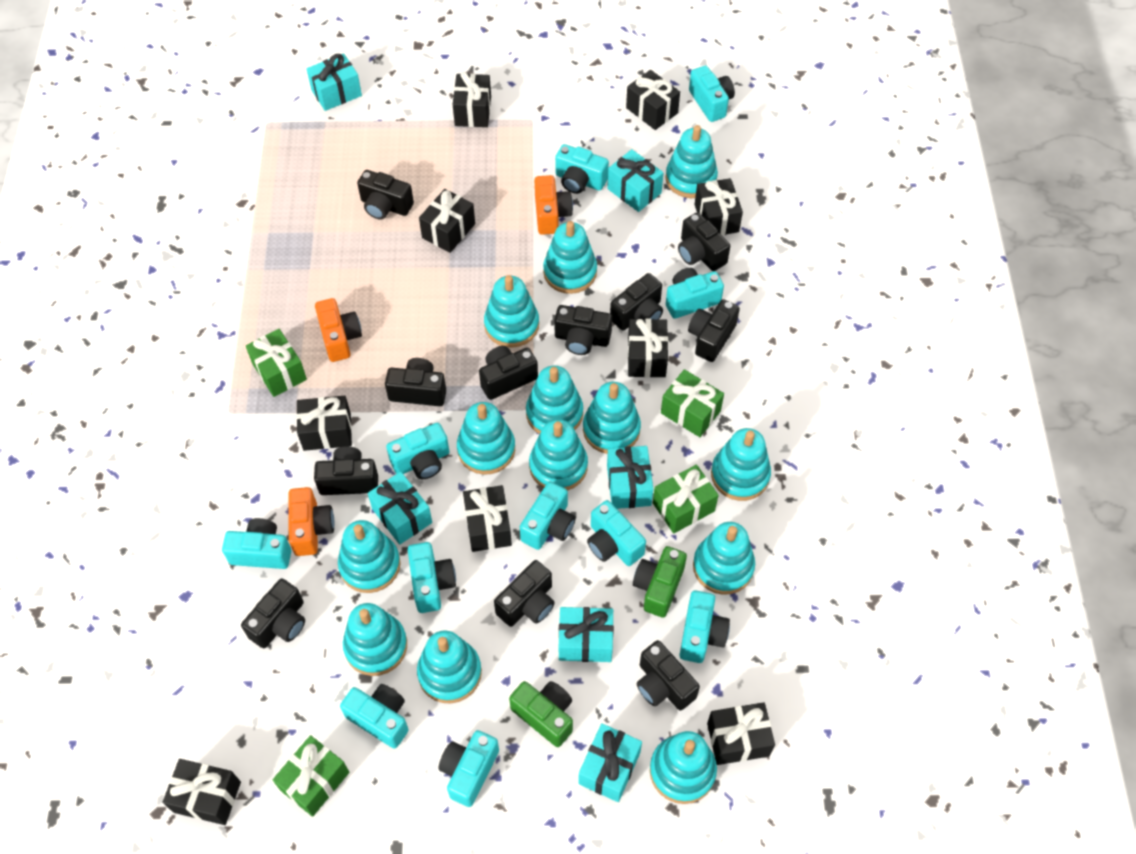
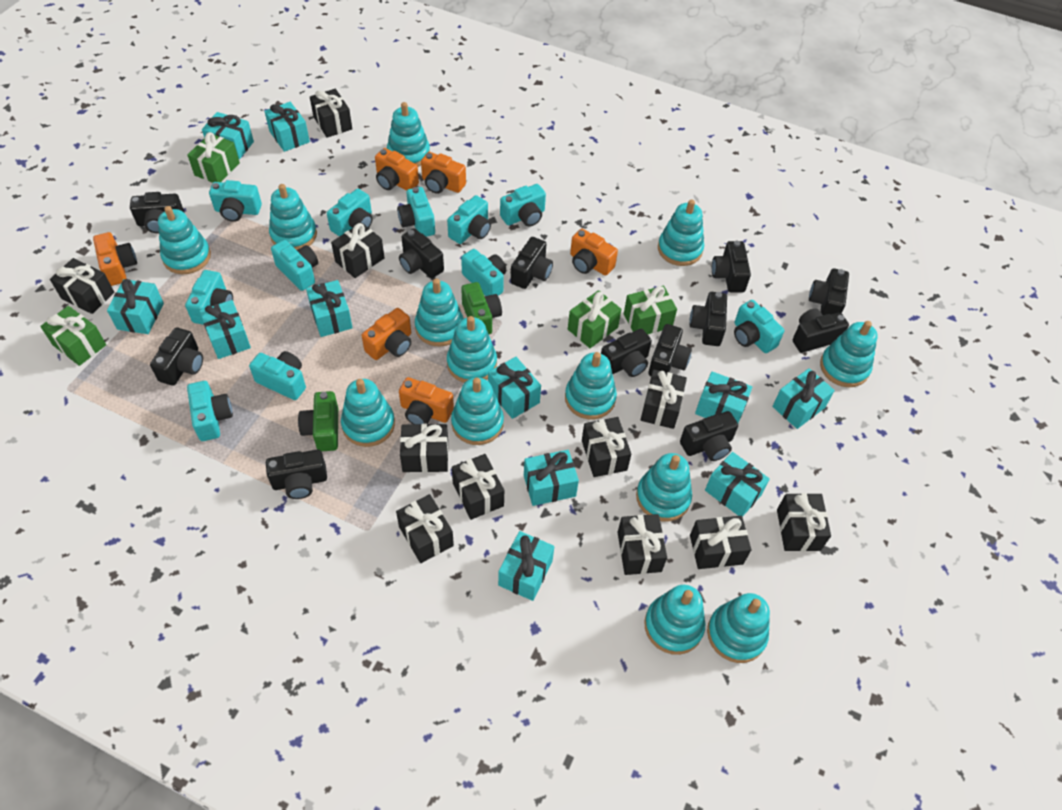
black camera: [241,579,305,648] [314,446,378,495] [357,170,414,220] [385,358,446,406] [479,346,538,400] [494,560,555,627] [554,305,612,355] [610,273,663,330] [637,640,700,711] [678,212,730,271] [688,299,740,362] = 11 -> [130,192,184,234] [150,327,203,386] [266,449,327,499] [399,228,444,278] [511,237,553,289] [601,329,652,377] [649,324,692,376] [680,411,738,461] [690,292,727,346] [712,241,751,292] [793,308,849,353] [809,268,849,315] = 12
black gift: [163,759,241,825] [296,396,352,451] [419,189,475,253] [452,72,491,127] [463,485,512,552] [626,70,680,130] [628,319,668,378] [695,178,743,235] [707,702,775,765] = 9 -> [50,258,114,314] [310,89,352,138] [331,222,384,278] [396,494,454,563] [400,424,449,472] [452,454,504,520] [582,417,631,477] [618,514,667,575] [641,369,687,429] [690,516,751,569] [777,493,831,551] = 11
orange camera: [288,487,335,556] [315,298,362,362] [534,175,573,235] = 3 -> [93,232,137,286] [362,308,411,360] [375,148,419,191] [399,377,454,424] [421,152,466,194] [570,229,618,276] = 6
turquoise gift: [306,53,362,111] [368,472,432,545] [559,607,614,662] [578,723,642,802] [607,149,664,212] [607,446,653,509] = 6 -> [107,279,164,334] [199,300,251,359] [202,112,254,159] [264,102,310,152] [306,280,353,337] [488,357,541,419] [498,531,555,601] [524,450,579,506] [695,371,753,423] [705,452,770,517] [772,368,835,429] = 11

